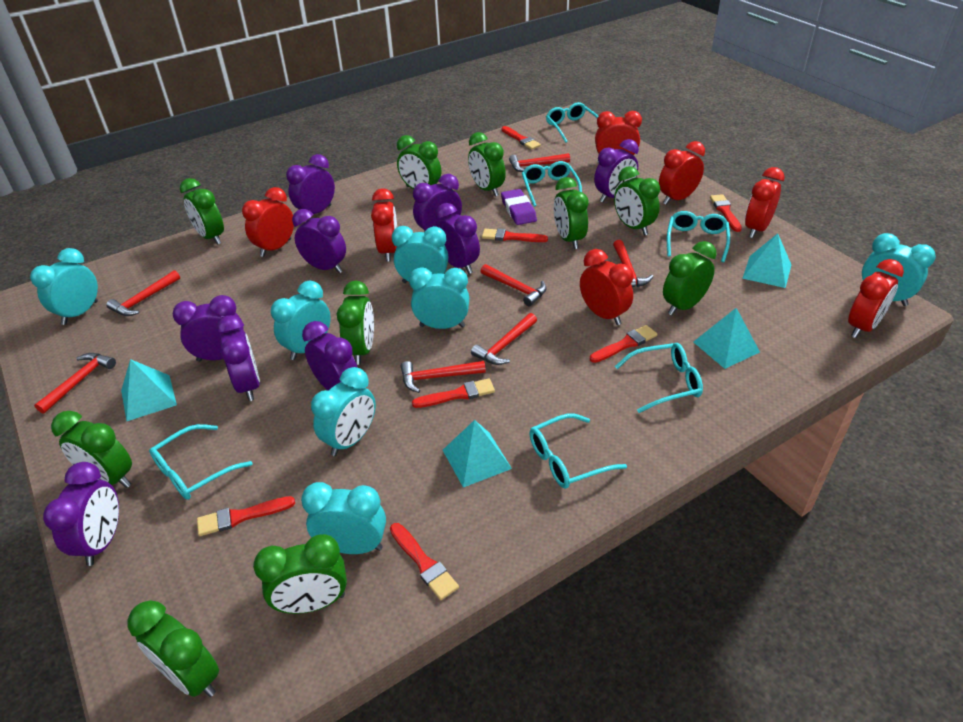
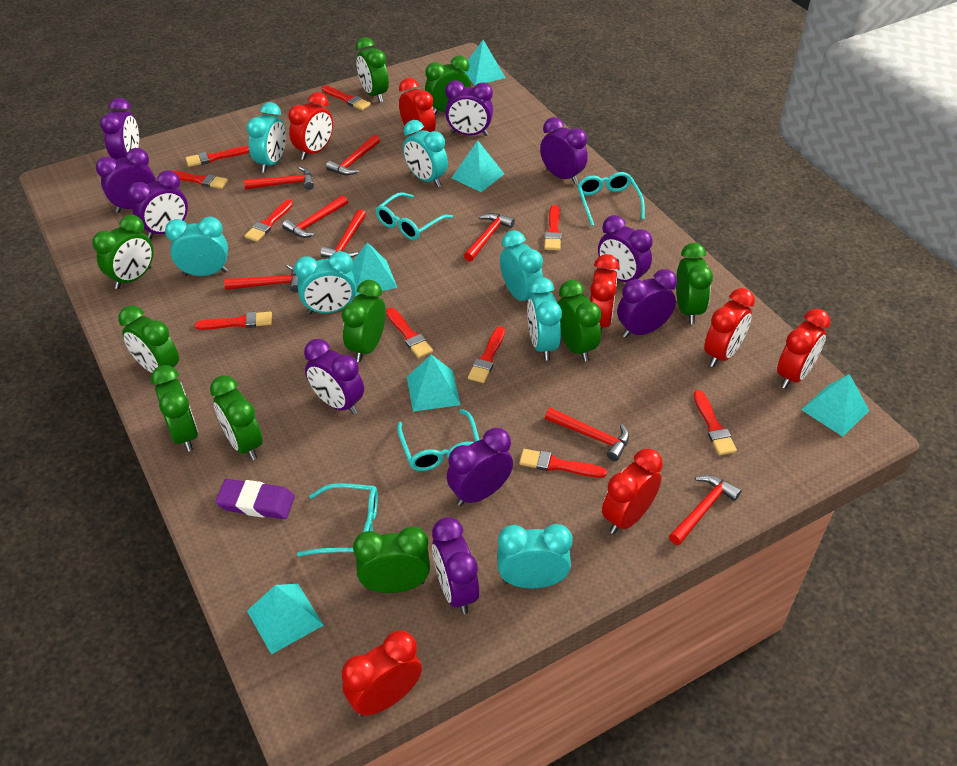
purple clock: [43,462,119,566] [173,295,244,362] [216,315,260,401] [286,154,335,214] [292,209,346,273] [302,321,358,391] [413,174,462,232] [435,203,480,274] [594,139,639,203] = 9 -> [96,148,156,213] [100,98,139,160] [128,170,188,239] [304,339,364,415] [432,517,479,614] [445,80,493,136] [447,428,513,506] [540,117,588,184] [598,215,653,282] [617,269,677,338] = 10
red brush: [197,496,295,536] [390,523,459,600] [412,378,495,408] [482,229,548,242] [501,126,541,150] [590,325,657,363] [710,194,742,232] = 7 -> [170,170,228,189] [185,146,249,167] [195,312,272,330] [245,200,293,242] [322,85,371,110] [386,308,433,358] [468,326,505,383] [519,449,607,478] [544,205,562,250] [693,390,737,455] = 10
red hammer: [34,353,116,414] [106,270,180,316] [401,361,486,393] [471,313,537,365] [480,264,547,306] [509,153,570,172] [613,240,653,287] = 7 -> [224,265,298,292] [244,167,314,190] [282,195,348,238] [321,209,366,258] [326,135,380,175] [464,213,515,261] [545,408,629,461] [669,475,741,545] = 8
turquoise glasses: [149,424,252,500] [522,161,582,207] [529,413,627,489] [546,102,598,143] [615,343,703,413] [667,211,730,262] = 6 -> [297,483,378,557] [376,192,453,240] [397,409,479,471] [577,172,645,226] = 4
turquoise pyramid: [121,359,177,421] [443,420,512,487] [694,308,760,369] [742,233,791,288] = 4 -> [247,584,324,655] [351,242,398,296] [407,355,460,412] [452,140,504,192] [464,40,506,85] [801,374,869,437] = 6

